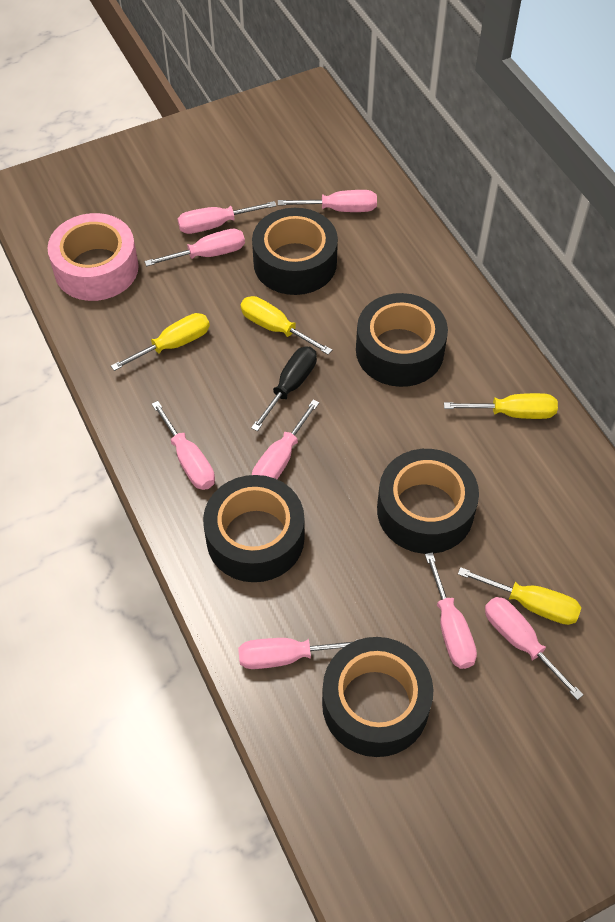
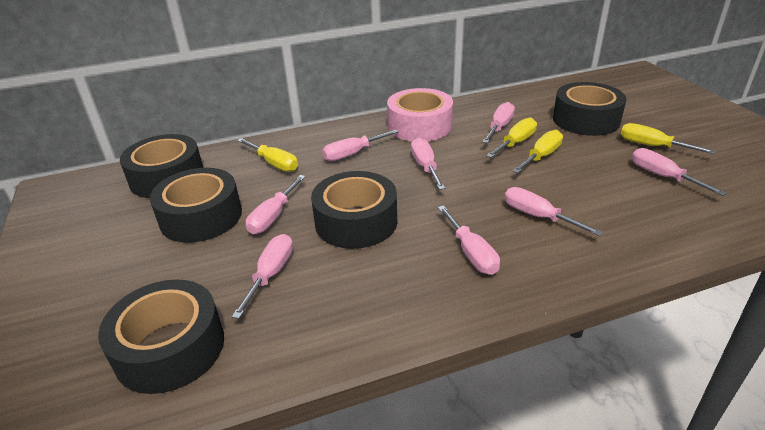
black screwdriver: [251,346,317,431] = 1 -> none = 0

